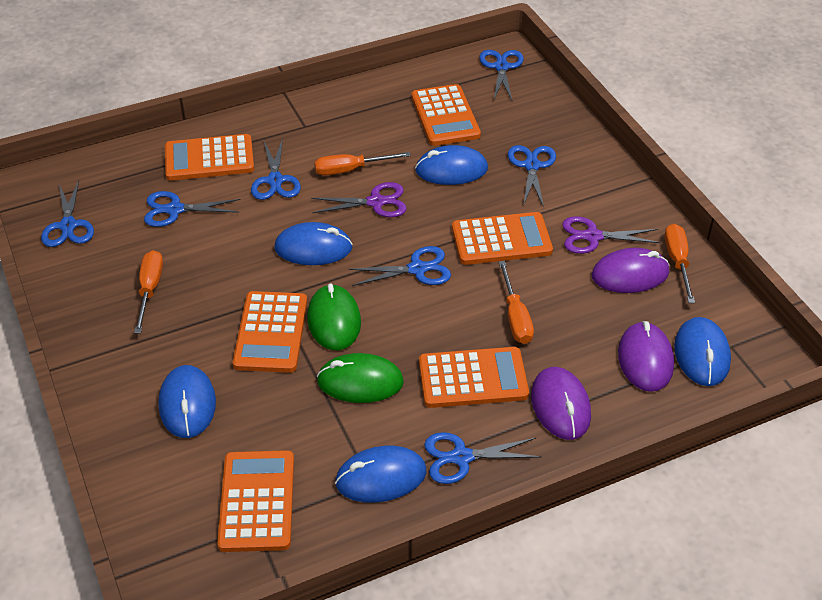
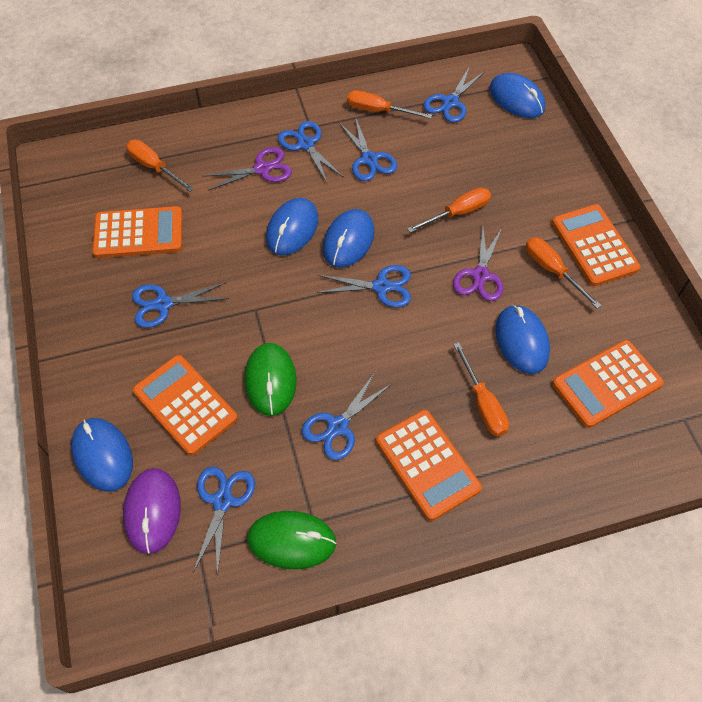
orange calculator: [165,134,254,181] [217,450,294,552] [233,291,307,373] [412,84,481,146] [419,347,529,408] [452,212,553,265] = 6 -> [92,206,182,258] [133,355,238,456] [376,410,482,521] [552,204,640,286] [552,340,664,428] = 5
orange screwdriver: [134,250,163,333] [314,152,411,175] [498,261,534,344] [665,224,695,303] = 4 -> [126,140,194,192] [347,90,432,119] [407,187,491,233] [453,342,509,437] [526,237,602,309] = 5
purple mouse: [531,367,591,440] [592,248,669,293] [618,321,674,392] = 3 -> [123,468,181,554] = 1

